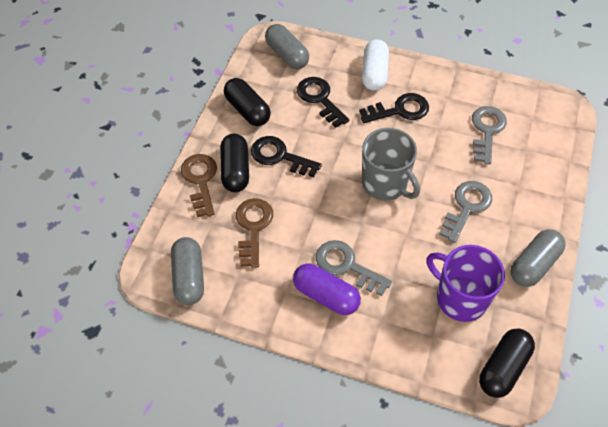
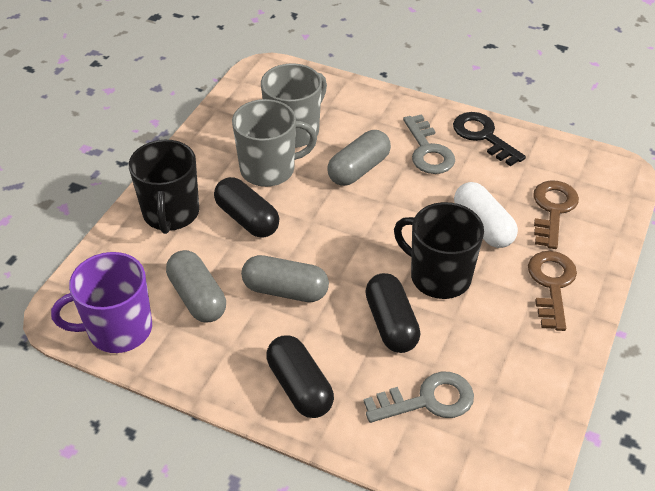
black key: [251,136,322,177] [297,77,349,128] [359,93,429,123] = 3 -> [453,112,526,167] = 1
black mug: none = 0 -> [129,140,199,234] [394,202,484,299] = 2
grey key: [316,240,392,296] [439,181,492,243] [472,106,507,164] = 3 -> [364,372,474,423] [403,114,455,174] = 2
grey mug: [362,128,420,200] = 1 -> [232,99,317,187] [261,63,327,148] = 2
purple capsule: [293,263,361,315] = 1 -> none = 0

